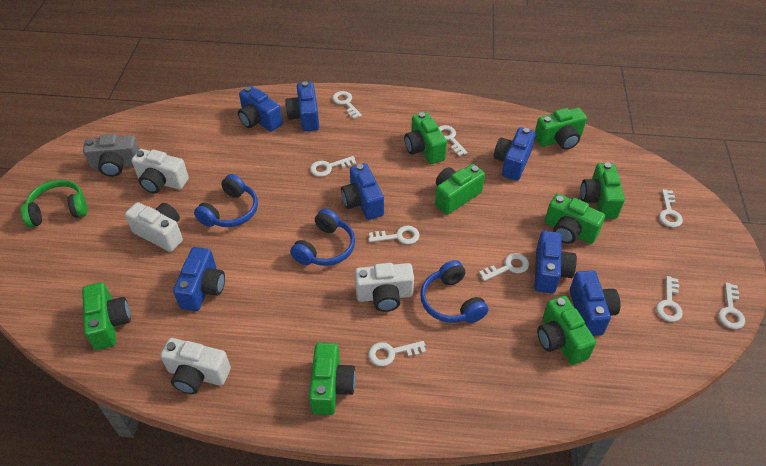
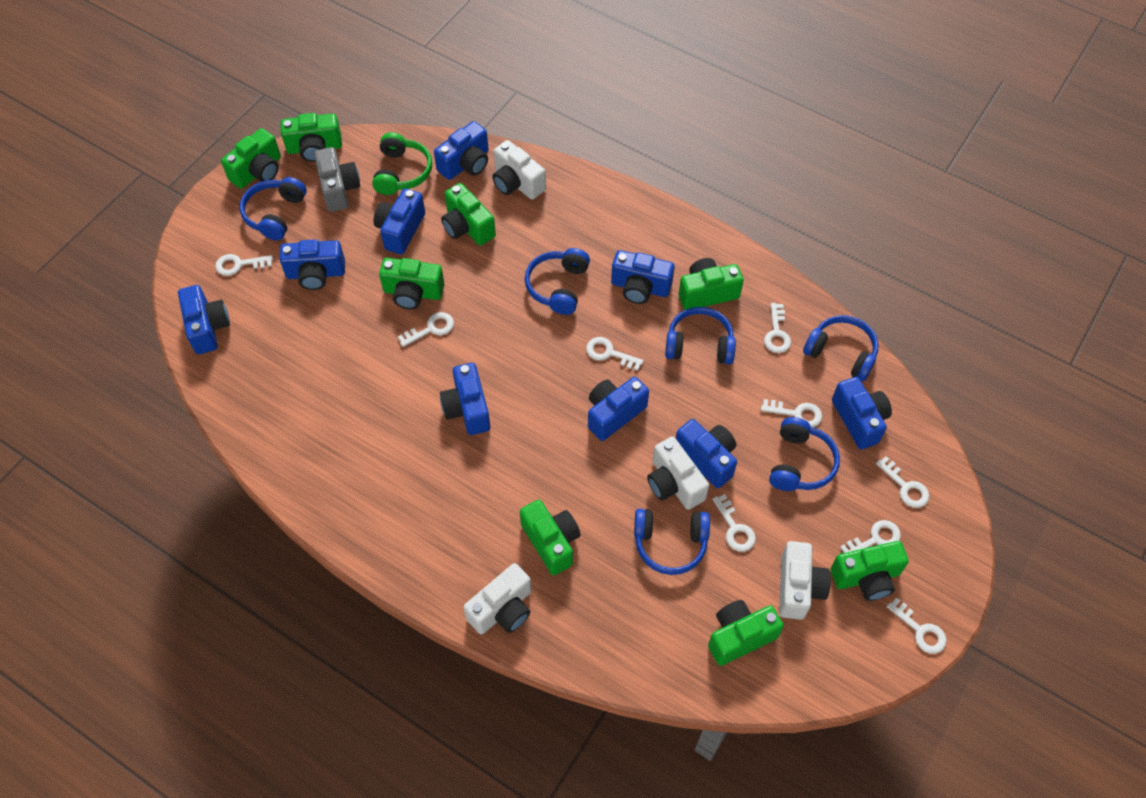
blue camera: [173,247,225,311] [238,86,283,132] [285,81,319,132] [341,163,384,220] [494,127,536,181] [534,231,577,293] [570,271,620,336] = 7 -> [178,285,230,354] [280,239,345,290] [373,188,425,254] [434,121,489,180] [440,363,490,435] [588,377,649,441] [611,250,674,304] [676,419,737,488] [832,377,892,450] = 9
blue headphones: [194,174,258,227] [290,209,355,266] [420,260,488,323] = 3 -> [240,177,307,241] [525,248,590,315] [634,509,710,575] [665,307,736,365] [769,417,840,491] [803,315,878,381] = 6

